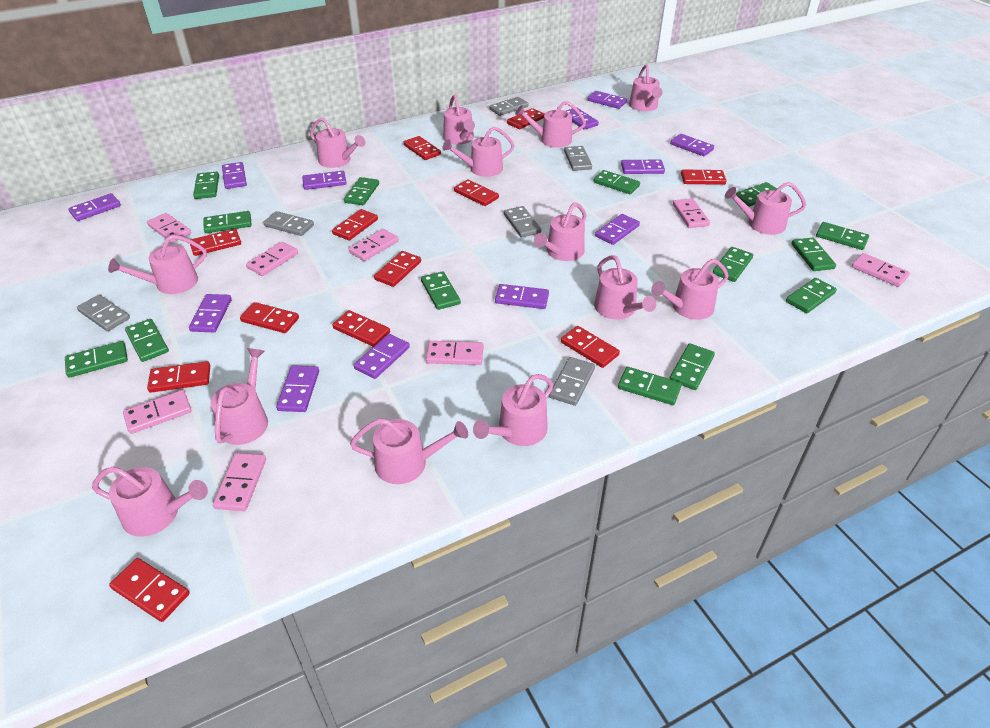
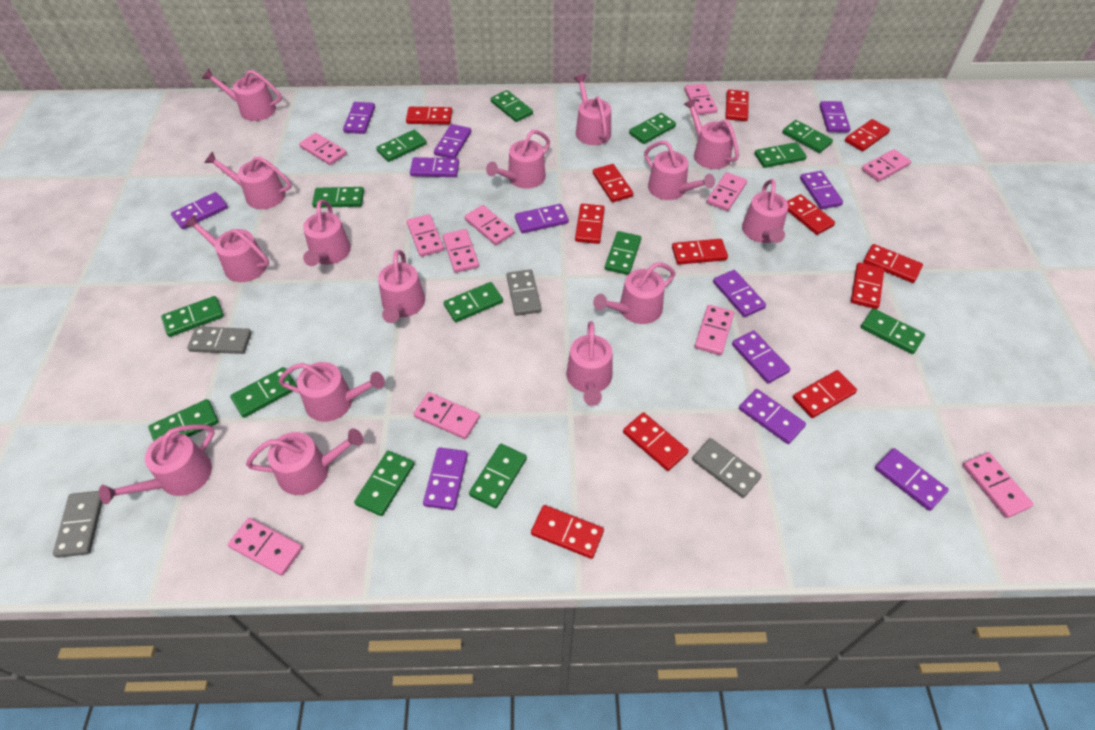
grey domino: [77,295,130,331] [263,211,314,236] [490,97,528,116] [504,206,541,237] [549,357,595,406] [564,146,592,171] = 6 -> [53,491,103,558] [187,327,252,354] [507,269,542,316] [692,438,762,498] = 4
pink domino: [123,390,192,434] [147,213,191,243] [213,453,266,511] [246,242,298,276] [349,229,399,261] [426,341,483,365] [673,198,710,228] [852,253,910,287] = 8 -> [228,518,303,576] [299,133,347,165] [407,214,444,257] [414,392,480,439] [443,229,479,273] [465,205,514,245] [684,84,718,115] [695,305,734,355] [706,172,747,211] [861,149,911,182] [963,452,1034,518] = 11
pink watering can: [92,466,208,537] [108,235,207,294] [210,348,268,445] [310,117,365,168] [350,418,468,484] [442,126,515,177] [443,95,475,144] [473,374,554,446] [515,101,586,148] [534,202,587,261] [594,255,656,319] [629,64,663,111] [651,259,729,320] [725,182,806,235] = 14 -> [99,425,215,504] [184,215,269,282] [202,68,282,121] [204,151,291,209] [246,429,363,495] [279,362,385,422] [303,200,351,266] [378,250,425,323] [486,130,550,189] [566,321,613,406] [574,74,611,145] [593,263,675,324] [644,141,715,200] [684,98,739,169] [742,179,788,243] = 15

